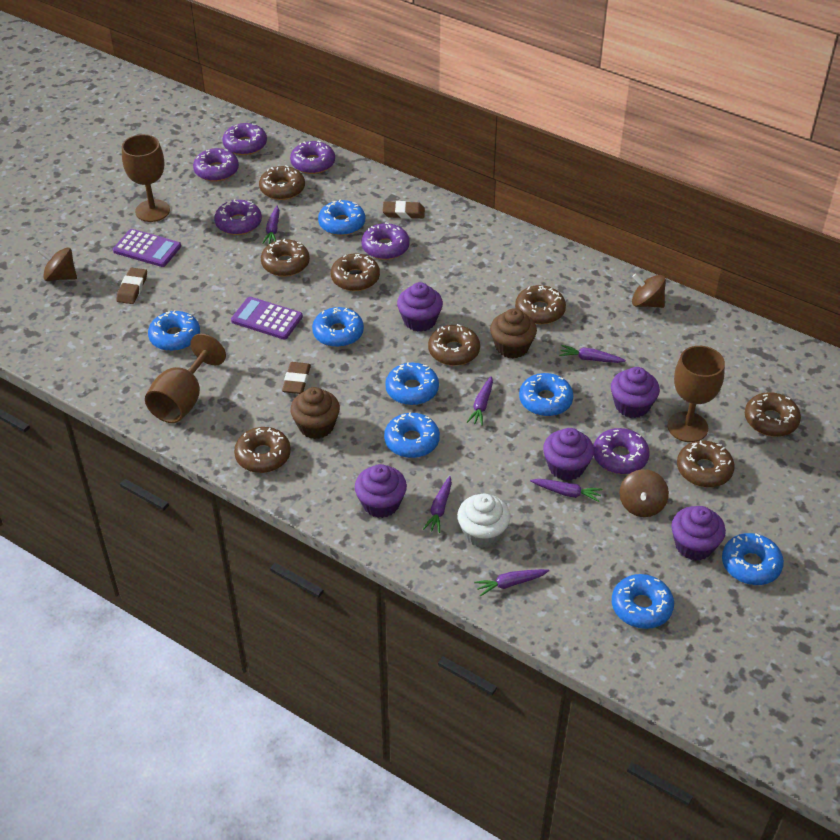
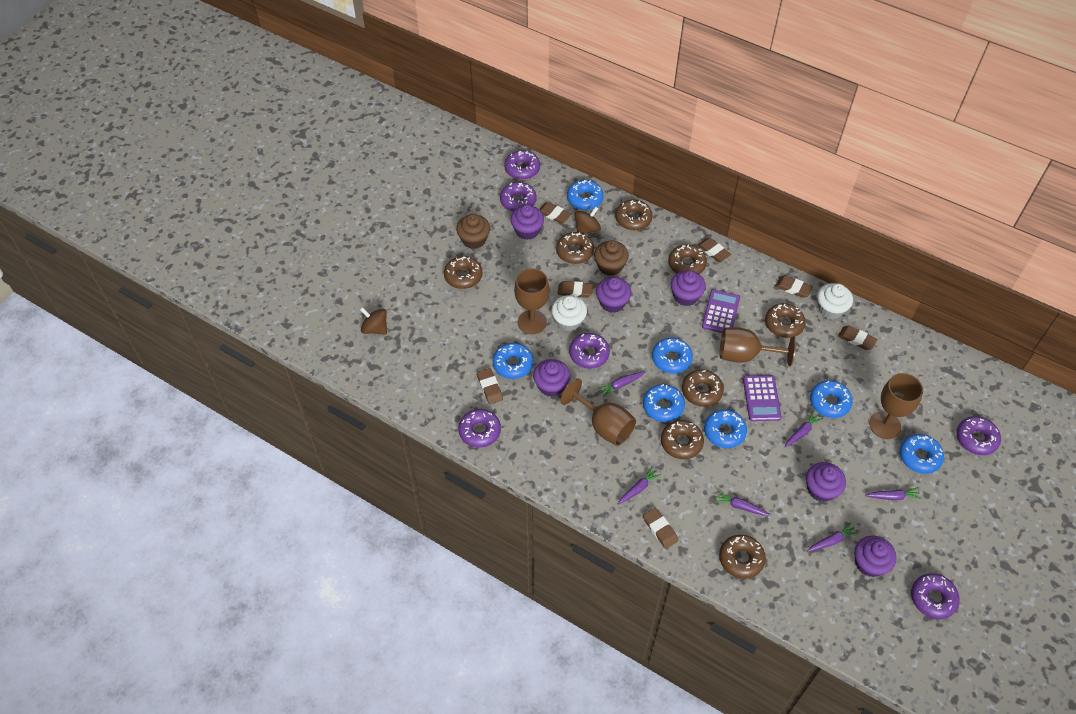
blue donut: [148,310,200,351] [312,307,364,347] [318,200,365,236] [384,412,440,458] [385,362,439,405] [519,373,573,416] [612,574,674,629] [722,533,784,585] = 8 -> [493,343,533,379] [567,180,604,210] [643,384,685,422] [652,338,693,374] [704,409,747,448] [810,380,853,418] [899,434,944,474] = 7
brown eraser: [117,268,147,304] [282,362,311,394] [382,201,425,219] = 3 -> [477,368,503,404] [539,202,572,224] [557,281,593,298] [643,508,678,549] [697,237,731,262] [775,275,813,298] [838,325,878,350] = 7
brown goblet: [122,134,170,222] [145,334,226,423] [667,346,725,442] = 3 -> [514,269,550,334] [560,379,636,446] [720,327,796,367] [869,373,923,439] = 4
brown spinning top: [38,248,77,281] [620,469,669,517] [632,274,666,308] = 3 -> [360,307,387,335] [574,207,601,234] = 2
purple cupcake: [355,464,407,518] [397,282,443,332] [543,428,594,480] [611,367,660,418] [671,506,726,561] = 5 -> [511,205,544,240] [533,359,570,397] [596,277,631,313] [671,271,706,306] [806,462,846,502] [854,536,896,577] = 6
white cupcake: [457,494,511,548] = 1 -> [551,295,587,332] [817,283,853,319] = 2

